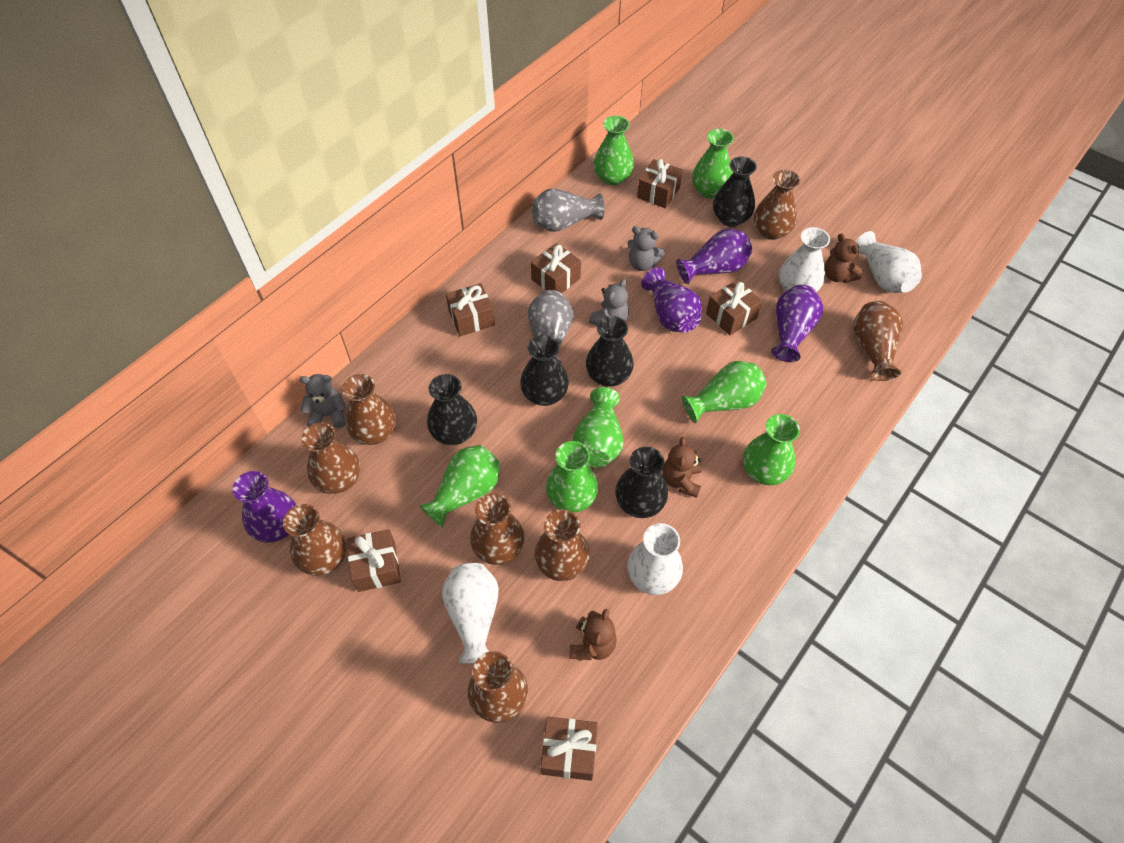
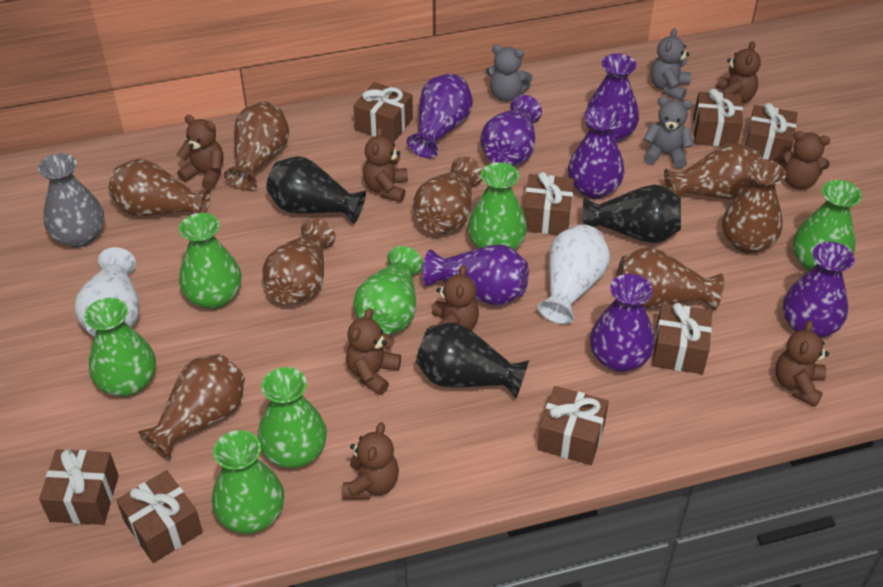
black vase: [427,374,477,445] [520,335,569,406] [586,316,634,387] [615,447,668,518] [713,156,757,227] = 5 -> [266,156,366,224] [416,322,529,399] [583,185,681,243] = 3
brown gift: [346,529,401,592] [446,283,495,336] [531,243,581,293] [541,717,598,781] [637,159,683,209] [706,279,762,336] = 6 -> [39,449,119,525] [116,470,203,563] [353,82,413,143] [523,172,574,235] [537,386,609,465] [652,303,712,374] [693,89,743,147] [745,103,798,163] = 8
brown teddy bear: [569,609,617,661] [663,437,701,498] [825,233,863,283] = 3 -> [177,115,224,190] [343,422,399,500] [346,308,401,395] [363,127,408,202] [429,265,479,330] [716,41,761,103] [775,320,829,407] [778,131,830,190] = 8
grey vase: [527,290,573,364] [532,188,605,232] = 2 -> [38,153,104,248] = 1
purple vase: [232,471,296,543] [641,267,702,333] [676,229,752,284] [771,285,823,362] = 4 -> [407,73,473,158] [423,244,529,306] [480,95,542,167] [568,107,625,199] [585,54,639,143] [590,274,655,372] [783,242,855,338] = 7
white vase: [442,563,499,664] [627,523,683,595] [779,227,830,292] [855,231,922,293] = 4 -> [75,247,140,337] [538,224,610,324] = 2

